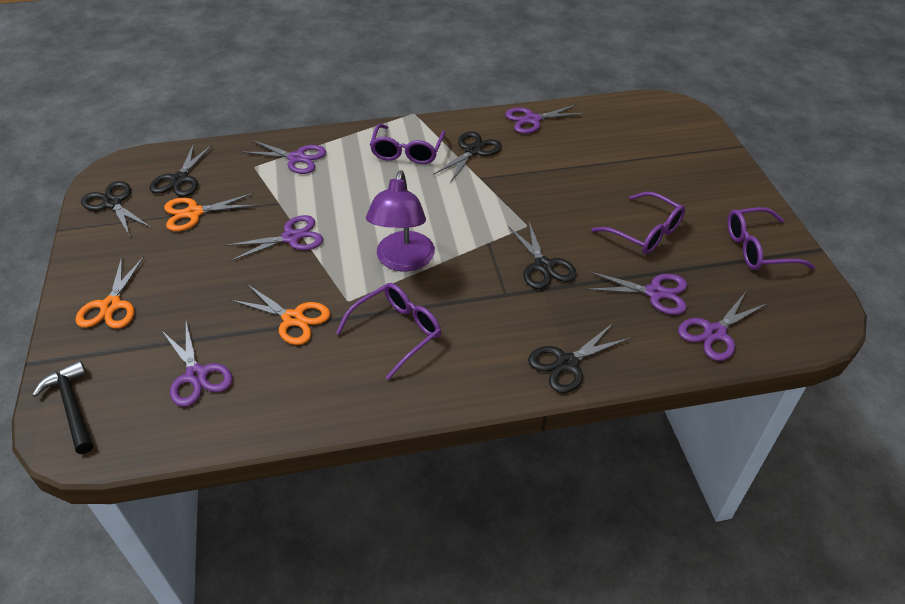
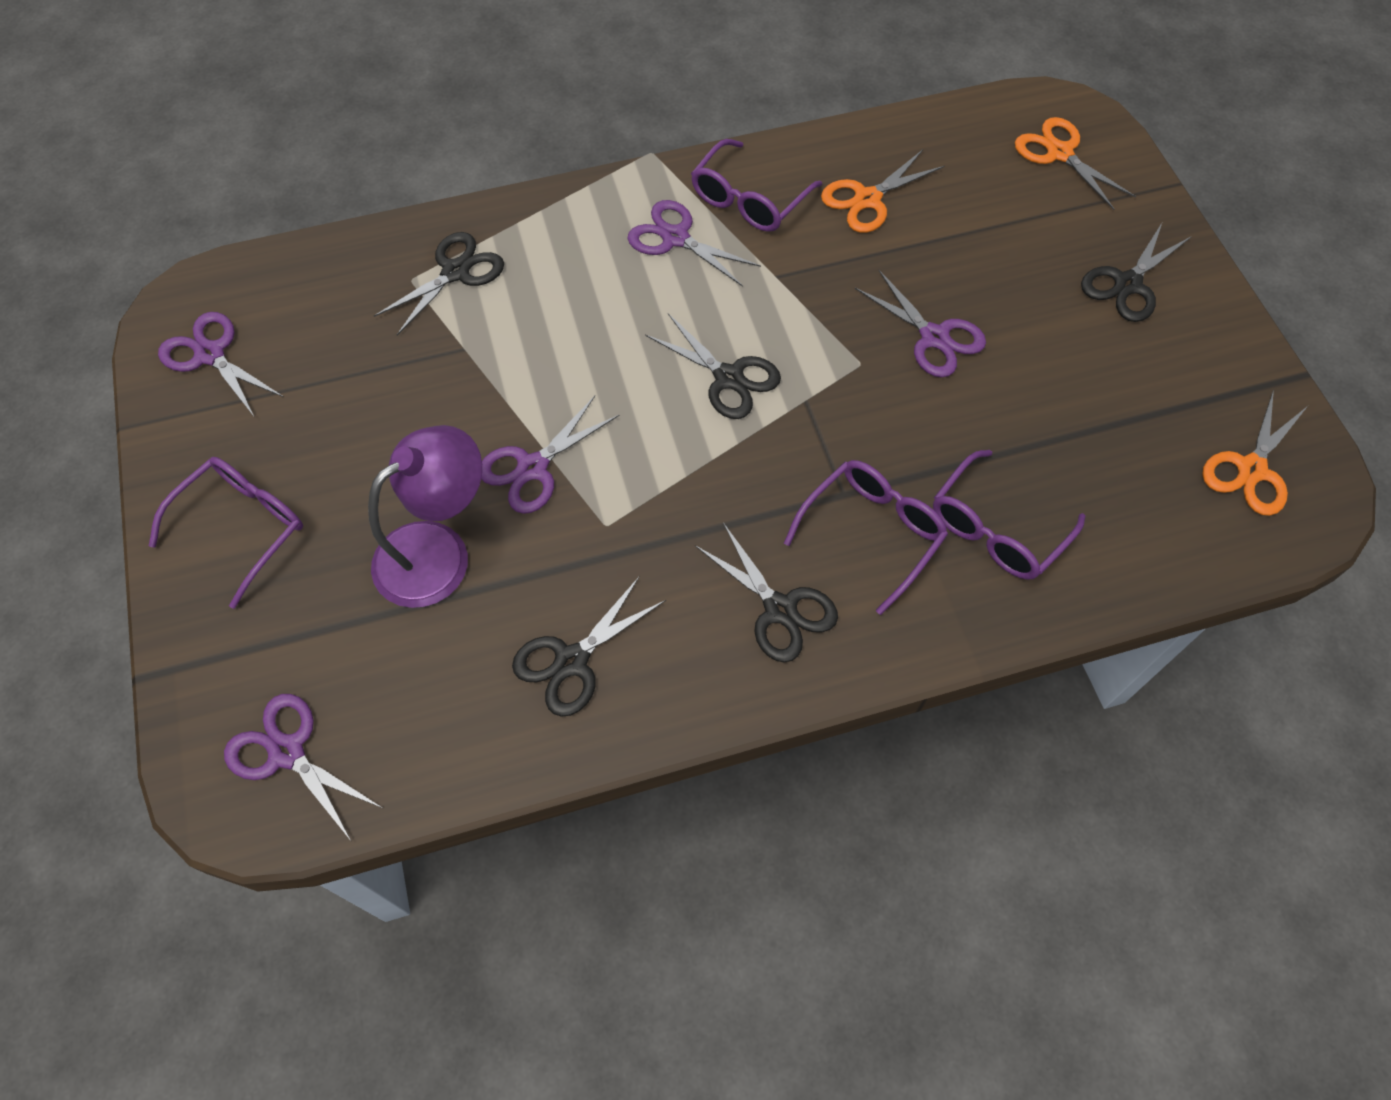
black hammer: [32,360,93,454] = 1 -> none = 0
purple scissors: [162,321,232,407] [225,215,323,261] [242,140,326,174] [505,104,586,134] [586,271,687,315] [678,292,768,361] = 6 -> [158,312,284,416] [224,694,382,842] [481,396,619,514] [627,200,761,287] [855,270,986,377] = 5

